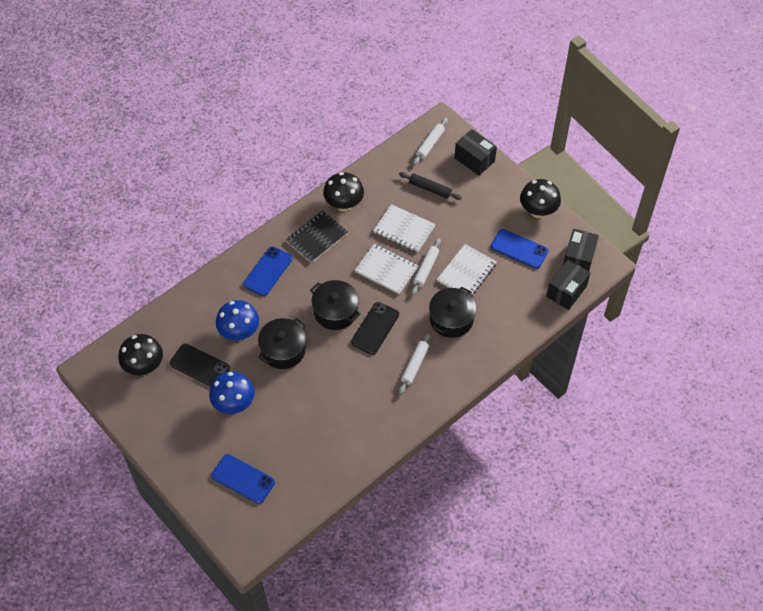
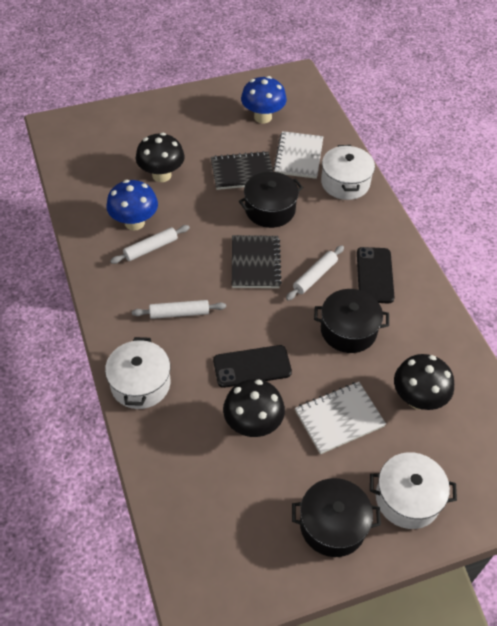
black box: [454,129,497,176] [546,260,590,310] [563,229,599,271] = 3 -> none = 0
black notebook: [286,210,348,263] = 1 -> [211,151,273,190] [232,235,282,288] = 2
black rolling pin: [399,172,462,200] = 1 -> none = 0
blue phone: [211,454,275,504] [243,246,292,296] [491,229,548,269] = 3 -> none = 0
white notebook: [355,243,419,294] [373,204,436,253] [437,244,497,296] = 3 -> [273,131,324,179] [295,382,386,454] = 2
white pot: none = 0 -> [105,337,170,409] [321,145,375,200] [370,452,457,529] = 3

